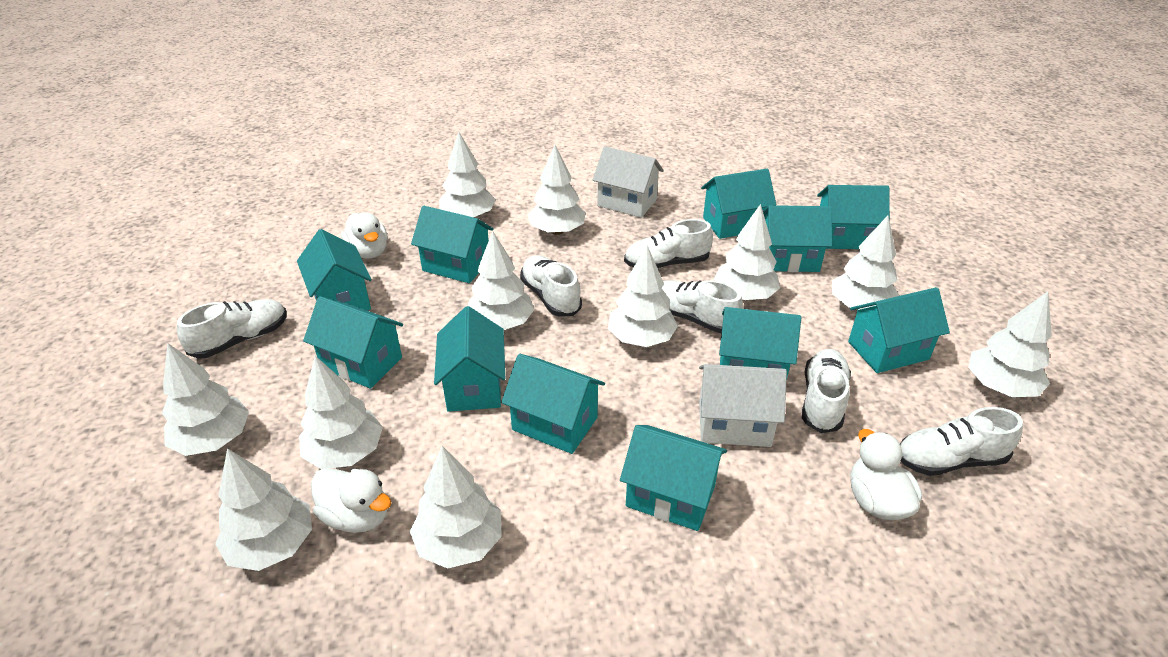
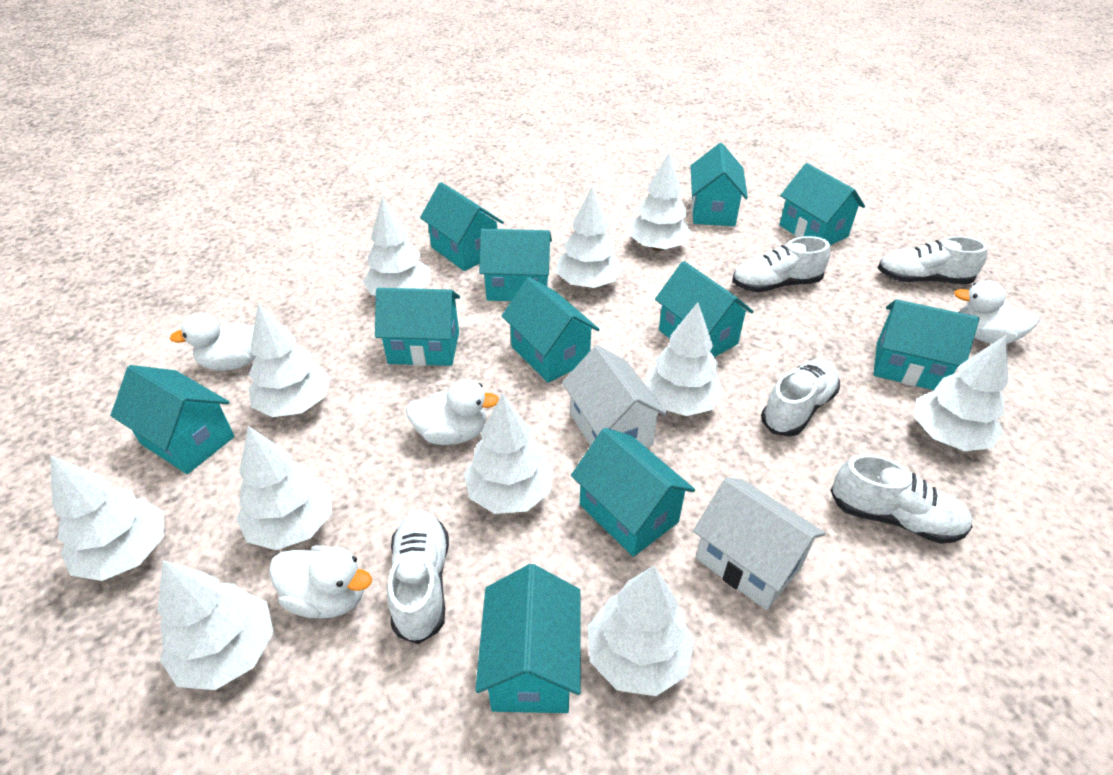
white duck: [311,468,391,533] [341,212,387,259] [850,429,922,520] = 3 -> [170,313,256,371] [269,545,372,618] [406,379,499,445] [954,280,1040,344] = 4
white shoe: [177,299,287,359] [520,255,582,317] [624,219,713,268] [662,280,743,333] [802,349,851,433] [900,407,1023,476] = 6 -> [387,510,449,644] [732,236,830,292] [761,359,840,437] [830,454,973,544] [878,236,988,284] = 5

